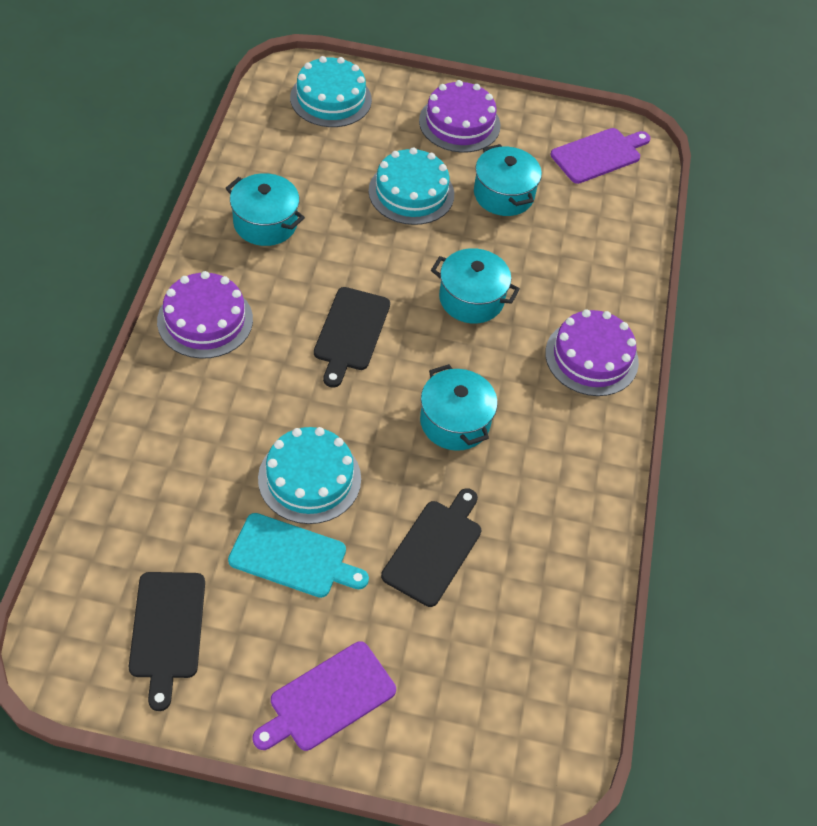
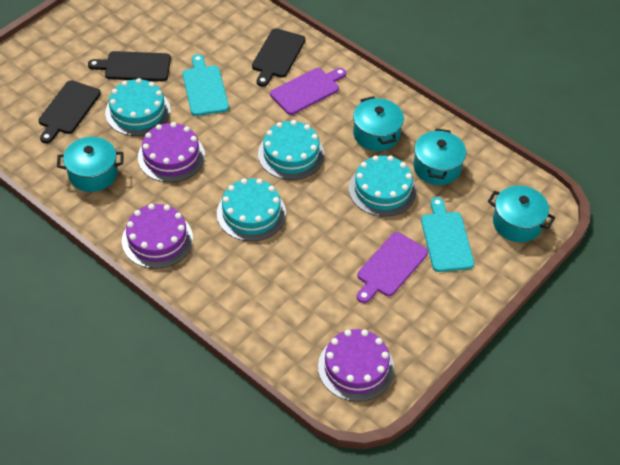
turquoise cake: [258,427,361,524] [290,56,372,127] [369,147,454,225] = 3 -> [105,78,171,136] [217,178,286,241] [258,120,325,180] [349,155,417,217] = 4
turquoise cutting board: [228,513,369,598] = 1 -> [182,54,229,116] [421,197,474,272] = 2

